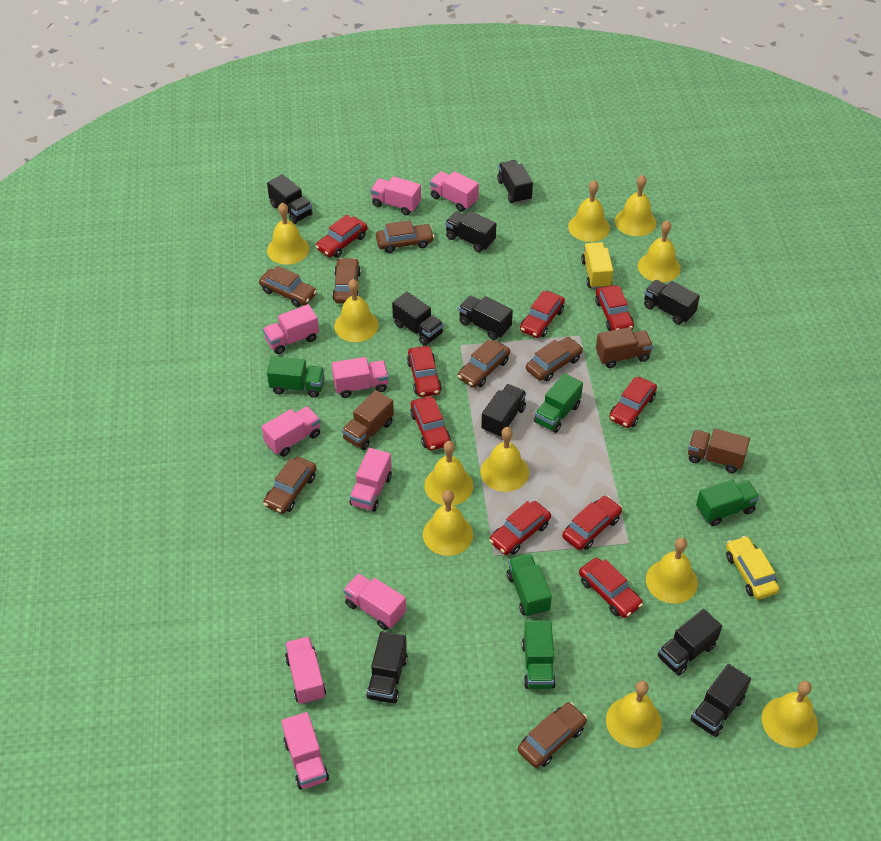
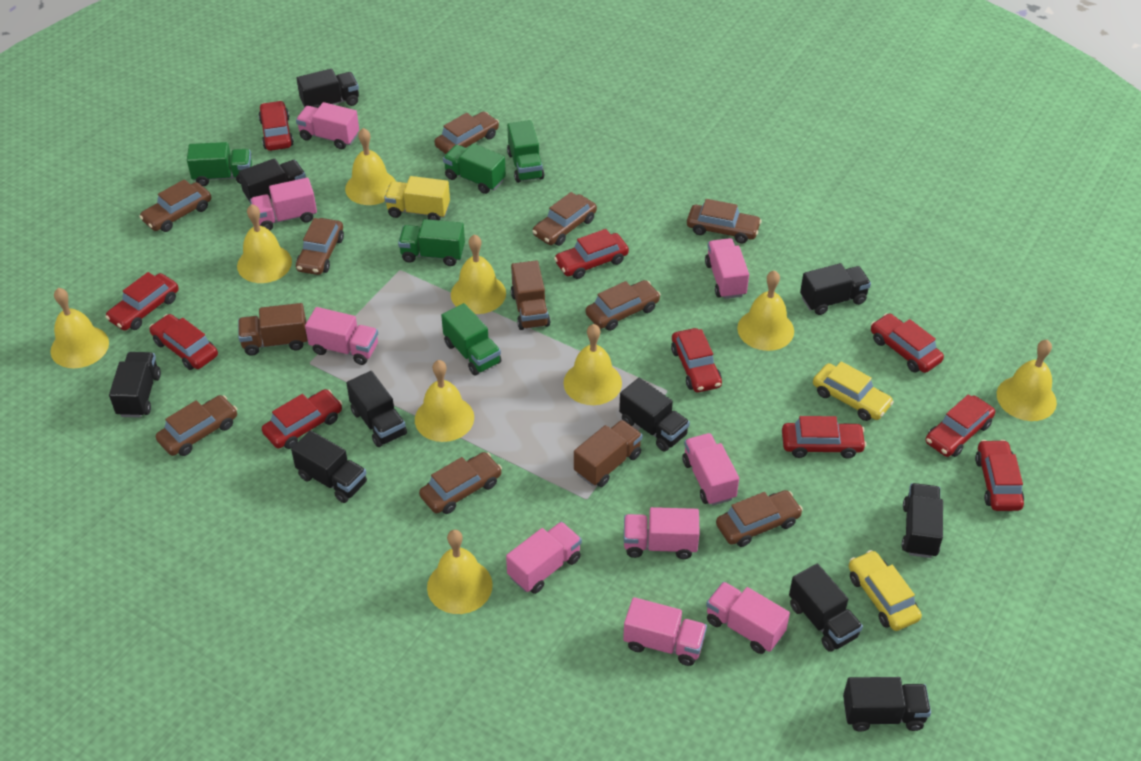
brown car: [259,266,317,307] [263,457,316,514] [332,258,361,304] [376,220,434,253] [458,339,510,388] [518,702,587,768] [526,337,583,381] = 7 -> [139,179,211,232] [156,395,237,456] [296,218,344,275] [419,452,502,514] [435,112,499,154] [532,192,597,246] [586,280,661,331] [687,199,762,244] [716,490,803,547] = 9
red car: [316,215,367,258] [407,346,442,397] [410,396,451,450] [489,501,551,555] [520,291,565,338] [562,496,622,550] [579,558,643,618] [595,285,634,331] [609,377,657,428] = 9 -> [105,272,179,331] [149,314,218,370] [258,101,294,151] [262,389,342,449] [554,229,629,279] [671,328,722,392] [782,416,867,459] [871,313,944,373] [925,394,995,457] [975,440,1024,511] = 10
yellow bell: [267,202,309,265] [334,279,379,342] [423,490,473,556] [424,441,473,505] [480,427,529,492] [568,180,610,242] [606,681,662,748] [615,175,656,236] [638,220,681,282] [646,538,698,604] [762,681,818,748] = 11 -> [50,288,109,368] [237,204,292,283] [345,128,396,205] [415,360,474,442] [427,530,493,614] [451,234,506,314] [563,324,622,405] [737,270,794,351] [997,340,1057,421] = 9
yellow car: [726,536,779,600] = 1 -> [813,361,894,421] [849,550,922,631] = 2

